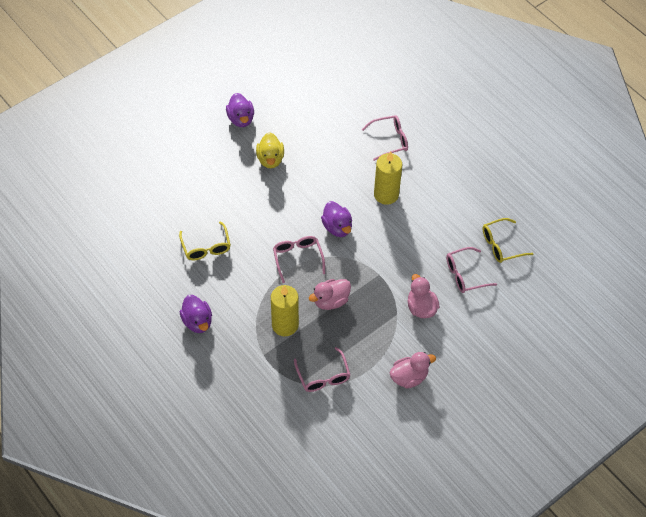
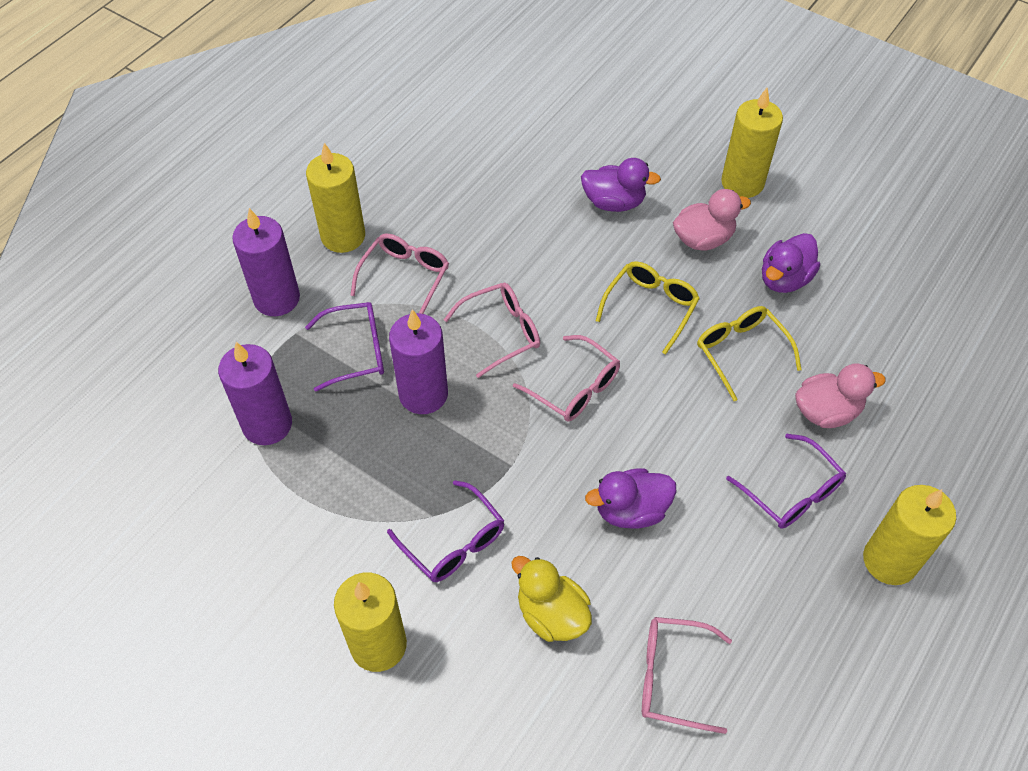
pink duck: [309,279,351,310] [389,352,436,389] [407,274,440,318] = 3 -> [673,189,751,251] [795,363,886,428] = 2
purple candle: none = 0 -> [218,342,292,445] [232,208,300,316] [389,309,448,414] = 3
purple glasses: none = 0 -> [305,302,384,392] [387,480,505,582] [726,434,846,529] = 3
yellow candle: [271,285,299,336] [374,151,402,205] = 2 -> [306,143,365,253] [334,573,407,672] [721,88,783,198] [863,485,956,585] = 4

